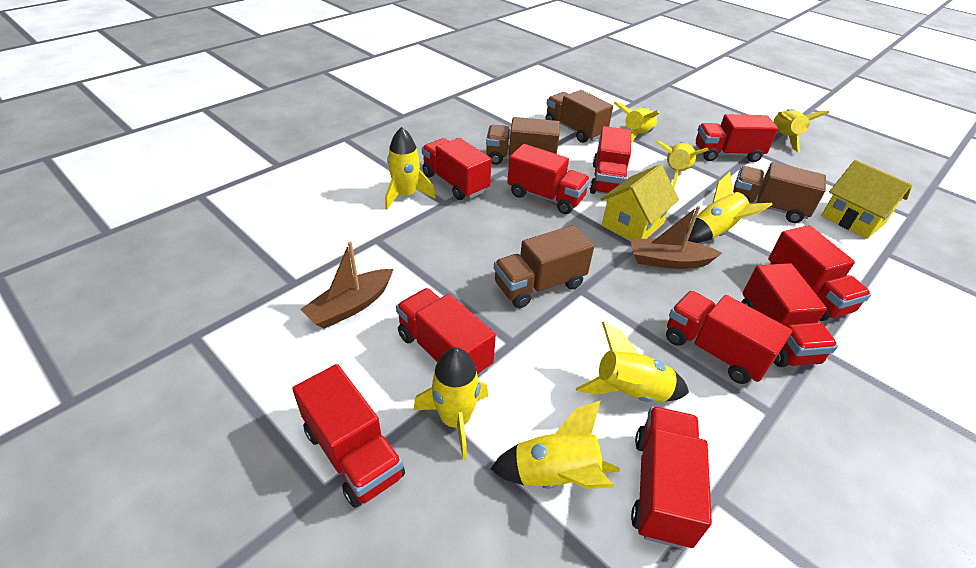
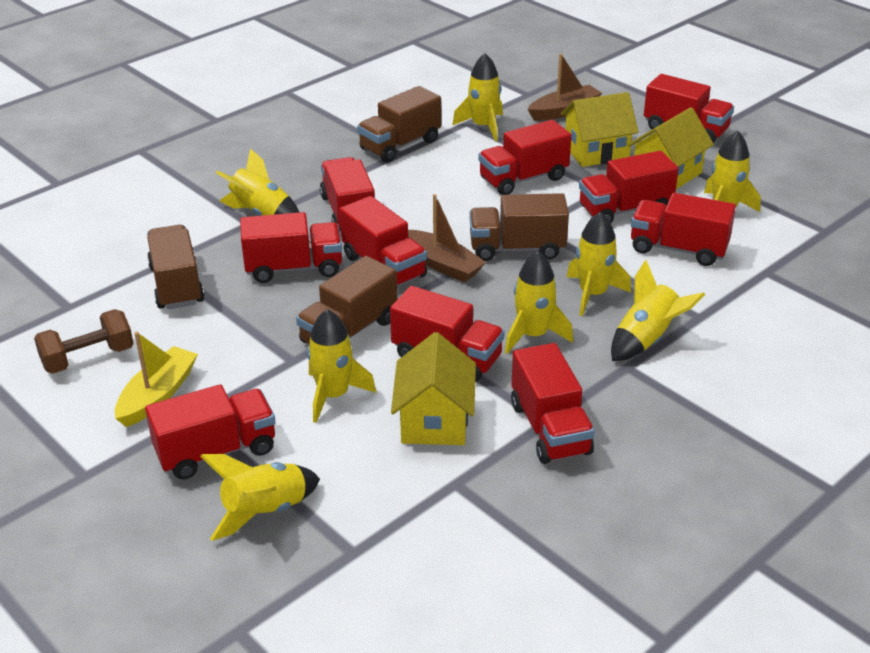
brown dumbbell: none = 0 -> [34,309,134,374] = 1
yellow boat: none = 0 -> [115,332,198,427] = 1
yellow house: [601,164,679,241] [821,160,912,239] = 2 -> [391,332,476,445] [561,92,639,167] [628,107,714,189] = 3

